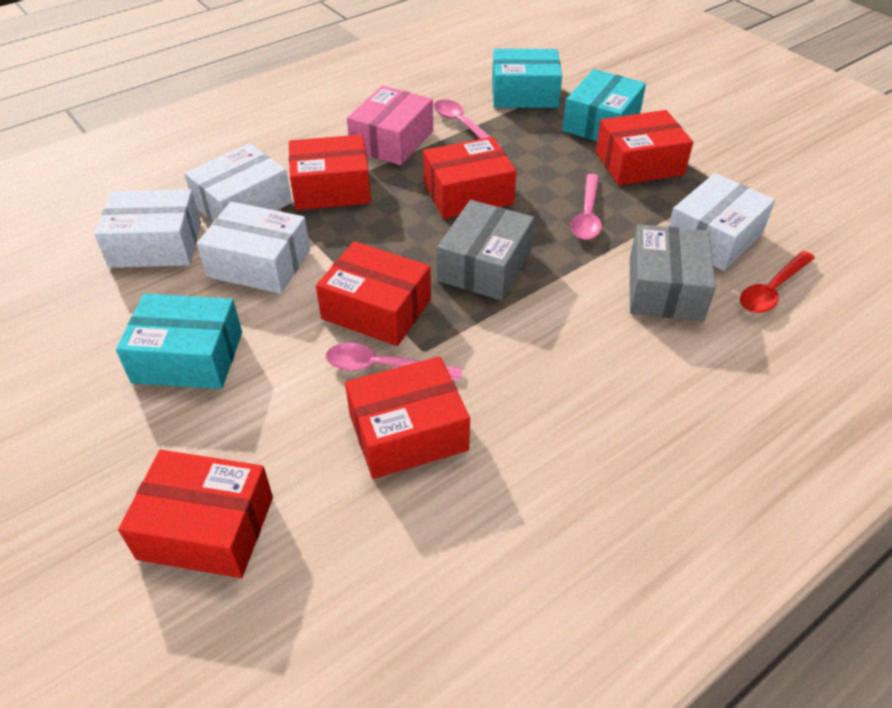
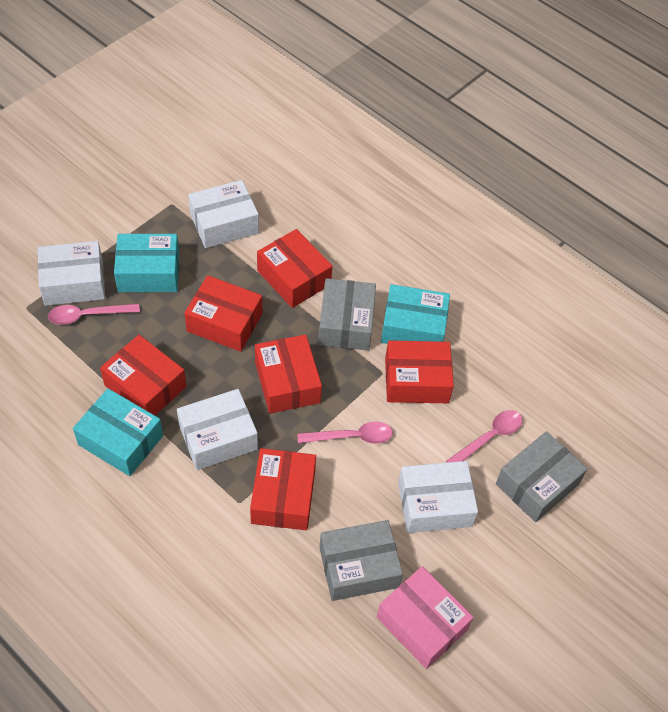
grey box: [437,200,534,300] [630,224,716,321] = 2 -> [318,278,376,350] [319,520,403,601] [496,431,587,522] = 3
red spoon: [740,251,815,313] = 1 -> none = 0

